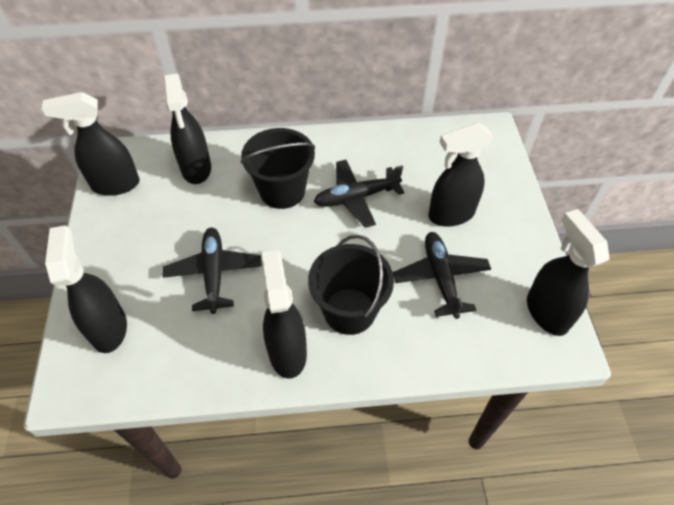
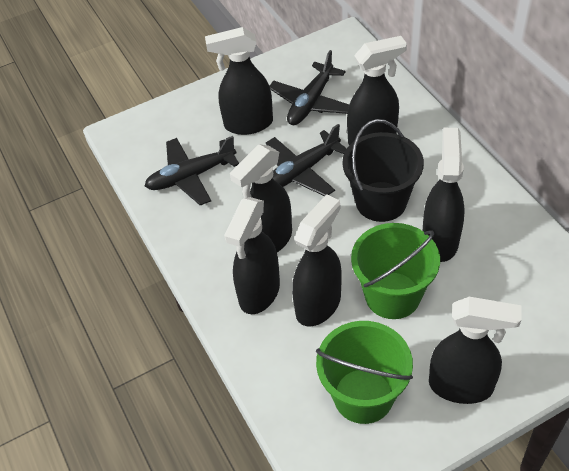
black bucket: [241,128,315,209] [308,235,394,335] = 2 -> [343,119,424,222] = 1
black spray bottle: [42,92,140,196] [45,225,127,353] [163,74,211,184] [262,250,307,378] [428,122,493,227] [527,209,609,336] = 6 -> [205,27,273,135] [224,197,280,314] [230,144,292,252] [292,194,342,327] [347,36,407,145] [423,128,465,262] [429,297,521,404] = 7
green bucket: none = 0 -> [316,321,413,424] [351,223,440,319] = 2

